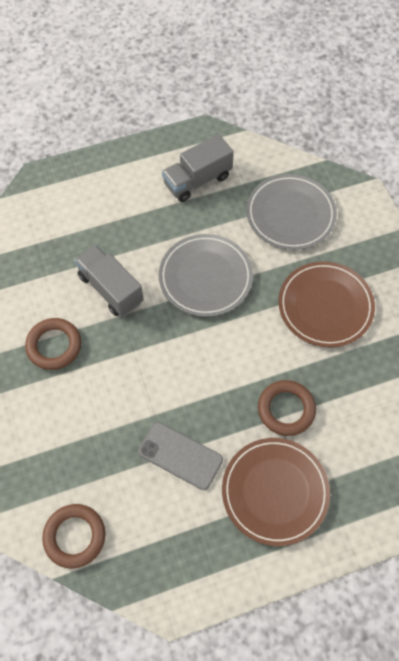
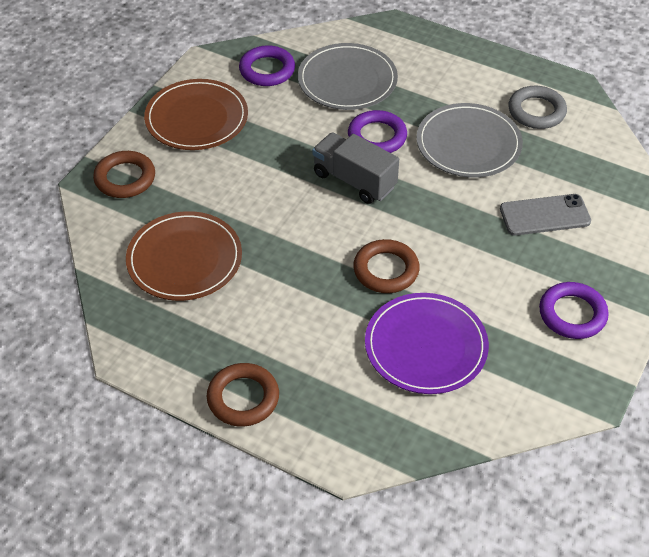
grey ring: none = 0 -> [508,86,567,129] = 1
grey truck: [74,245,144,317] [162,134,234,202] = 2 -> [312,132,399,204] = 1
purple plate: none = 0 -> [365,293,489,394] = 1
purple ring: none = 0 -> [239,45,295,86] [348,110,407,153] [539,282,609,339] = 3

